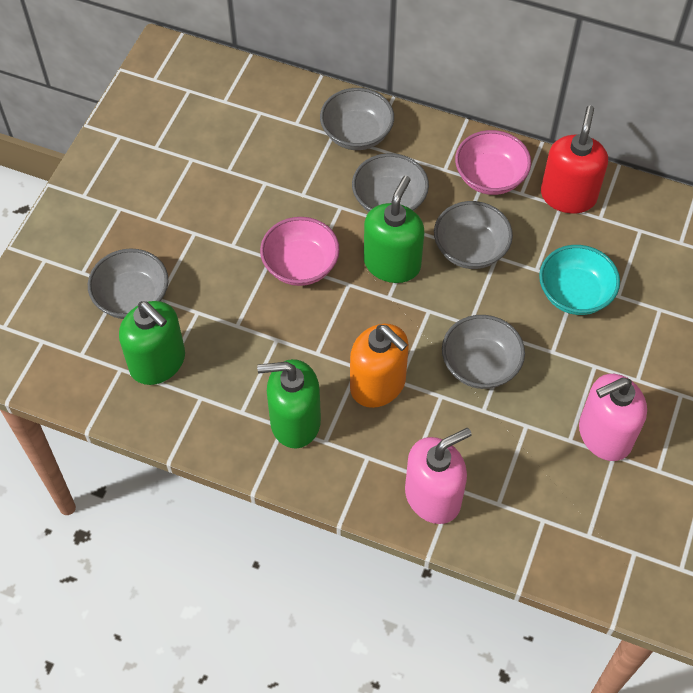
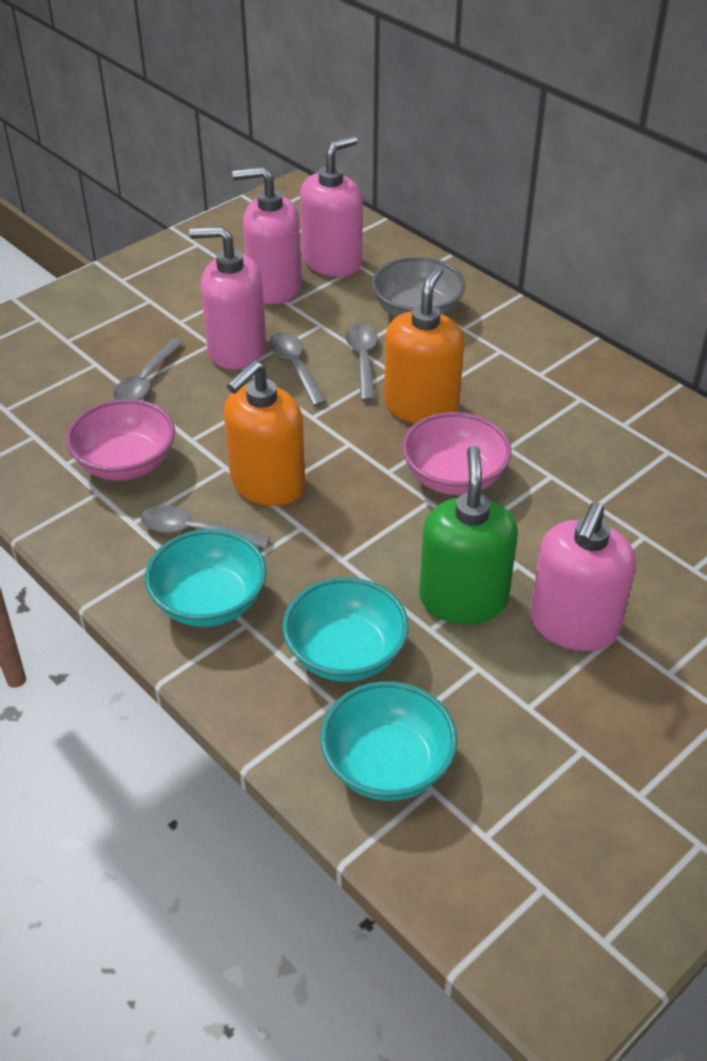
green soap dispenser: [119,301,185,385] [257,359,321,448] [364,176,424,283] = 3 -> [419,446,518,624] = 1
grey bowl: [88,249,169,319] [320,88,394,150] [352,153,429,212] [434,201,513,269] [442,315,525,389] = 5 -> [372,257,465,317] = 1
grey spoon: none = 0 -> [113,338,184,400] [140,505,271,548] [269,332,327,406] [346,324,378,402] = 4
orange soap dispenser: [350,324,409,408] = 1 -> [224,360,305,506] [384,265,464,423] = 2
pink soap dispenser: [405,428,472,524] [579,374,647,461] = 2 -> [189,226,266,370] [232,167,302,304] [300,136,363,277] [530,502,636,651] = 4
red soap dispenser: [541,105,608,213] = 1 -> none = 0
turquoise bowl: [539,245,620,315] = 1 -> [145,529,267,627] [282,577,409,682] [320,681,457,801] = 3

